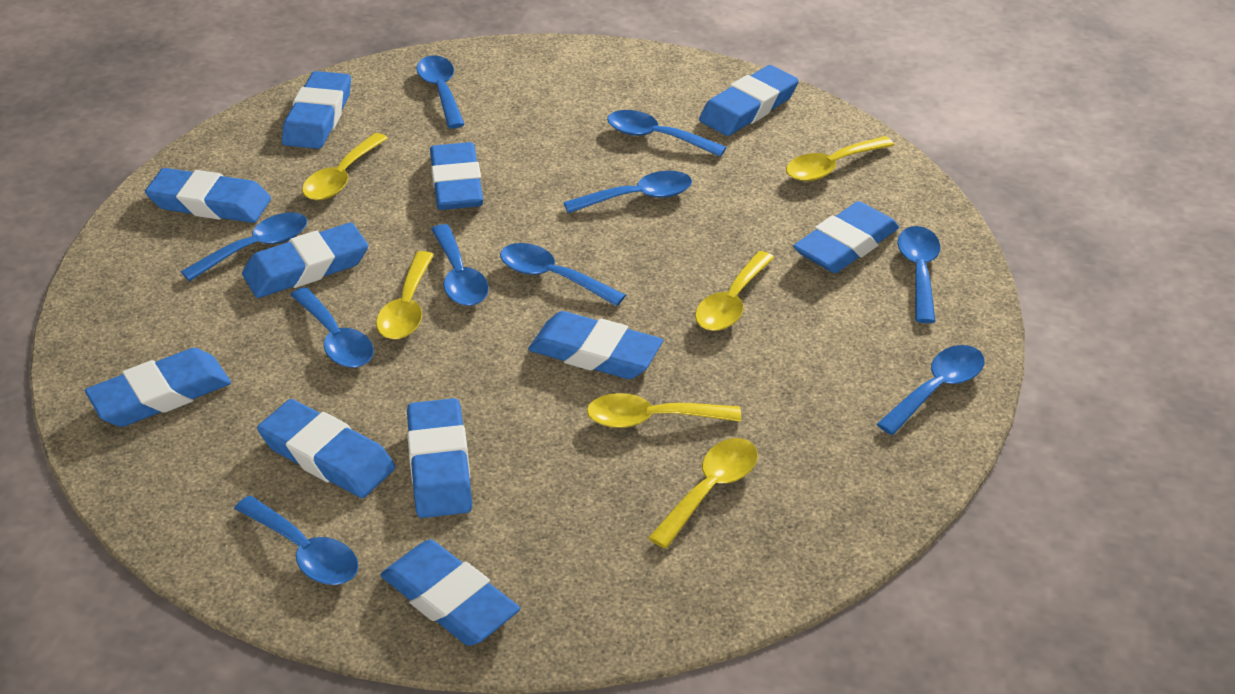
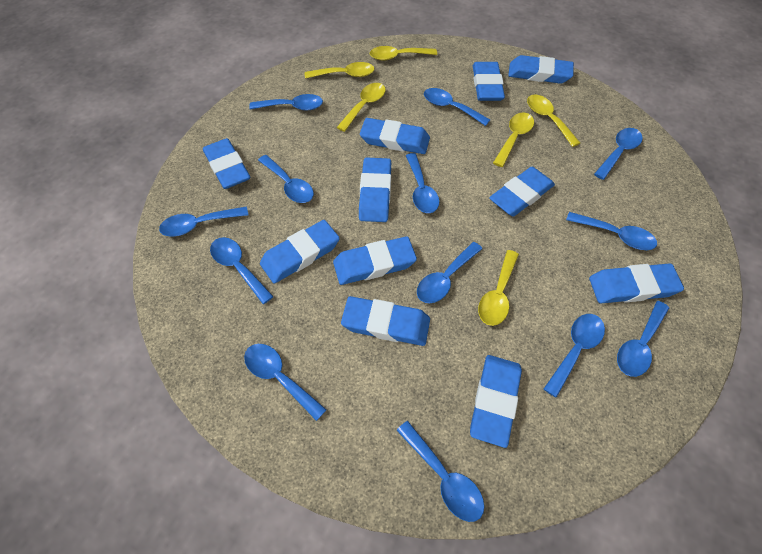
blue spoon: [181,212,307,282] [234,496,359,585] [291,287,374,368] [416,55,465,128] [431,224,489,306] [500,243,626,306] [563,171,692,213] [607,110,727,157] [877,345,984,435] [897,226,940,323] = 10 -> [159,206,249,236] [210,237,274,304] [244,344,327,421] [249,94,323,111] [258,155,314,203] [396,421,484,522] [406,153,440,213] [417,242,482,303] [424,88,490,126] [544,314,605,398] [566,212,657,250] [594,128,643,180] [617,301,669,377] = 13

